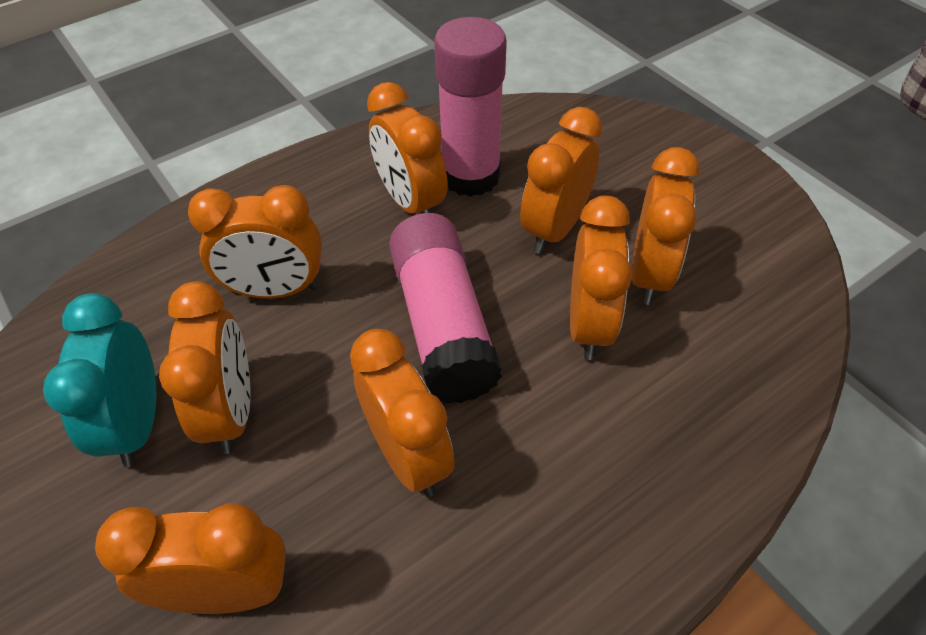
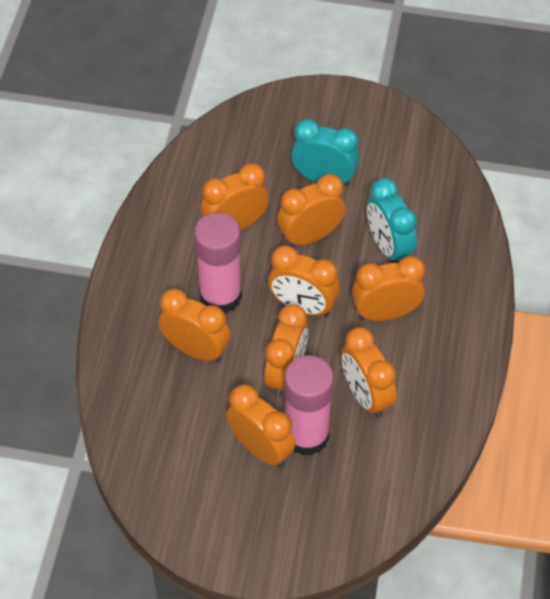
turquoise clock: [43,293,157,467] = 1 -> [291,119,360,186] [367,178,417,263] = 2

